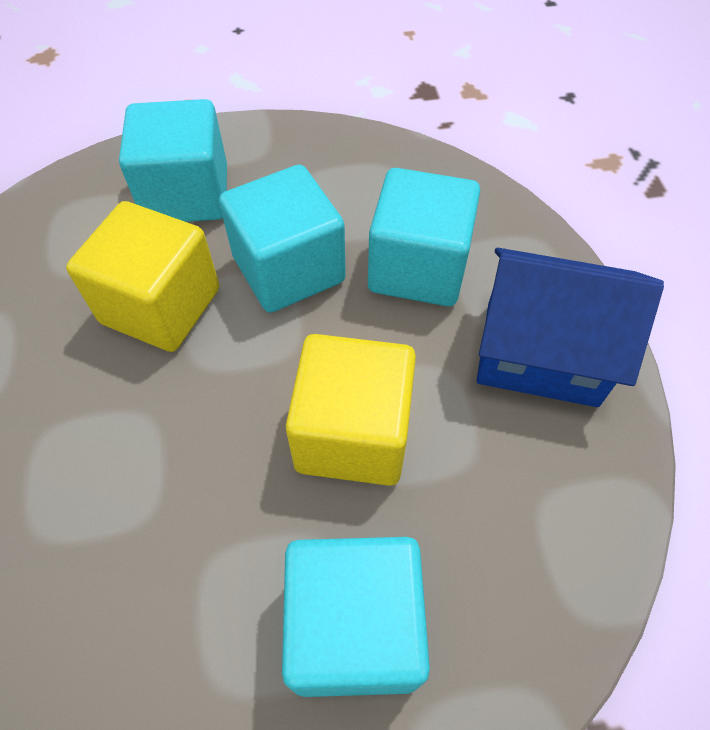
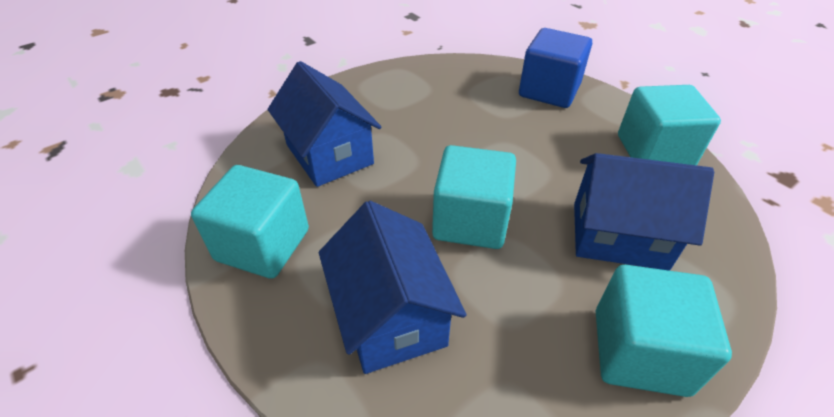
blue cube: none = 0 -> [519,28,592,108] = 1
blue house: [477,248,664,407] = 1 -> [268,61,381,187] [319,201,466,374] [574,153,714,271] = 3
yellow cube: [66,201,219,352] [286,334,416,486] = 2 -> none = 0

